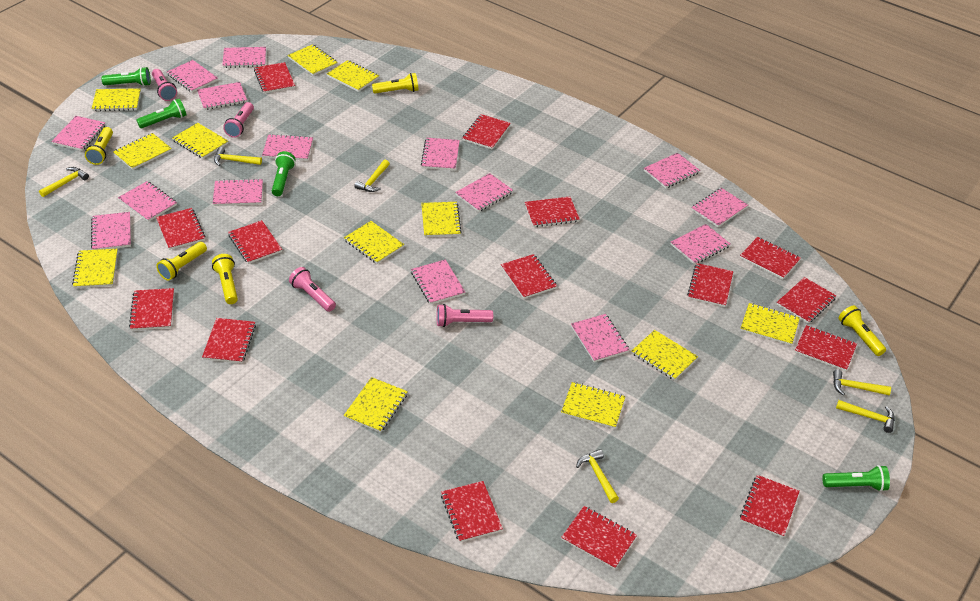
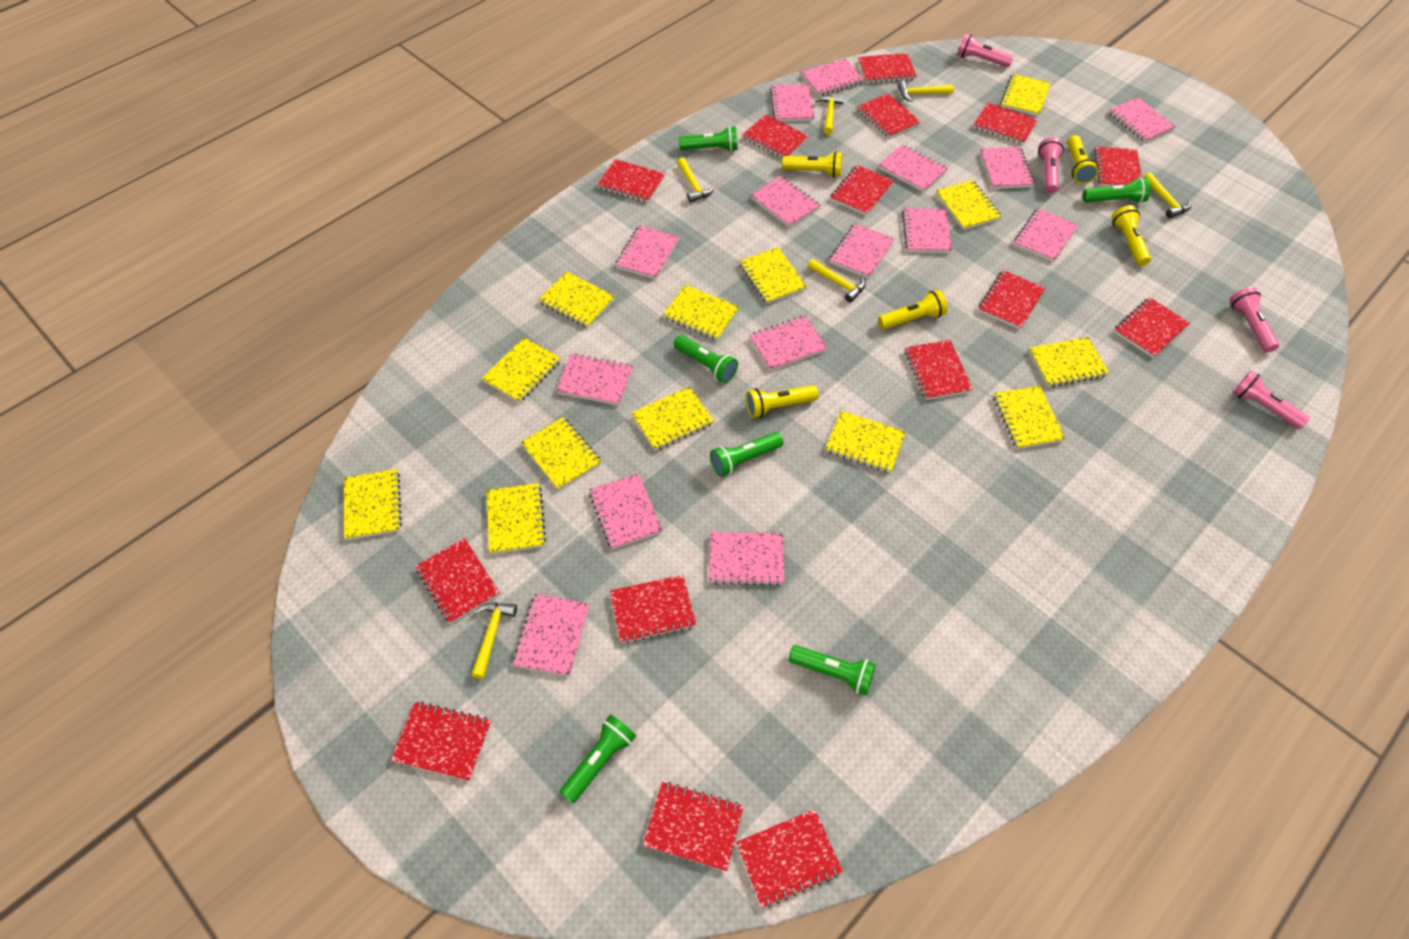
green flashlight: [101,67,151,86] [137,99,186,128] [272,151,296,196] [822,465,890,492] = 4 -> [560,714,636,803] [674,335,738,383] [679,126,738,152] [710,432,783,477] [788,645,876,696] [1083,177,1151,203] = 6
yellow notebook: [72,249,118,288] [92,88,141,111] [113,133,172,170] [172,123,228,159] [288,44,338,76] [327,60,379,92] [344,221,404,264] [344,377,408,433] [421,202,462,237] [561,382,625,429] [632,330,698,381] [740,303,800,345] = 12 -> [344,469,402,540] [481,337,561,403] [486,483,546,554] [520,417,601,490] [538,272,615,328] [631,386,714,451] [663,285,739,340] [739,247,807,304] [825,411,906,473] [935,180,1002,230] [993,386,1066,449] [1000,74,1051,116] [1029,337,1109,387] = 13

